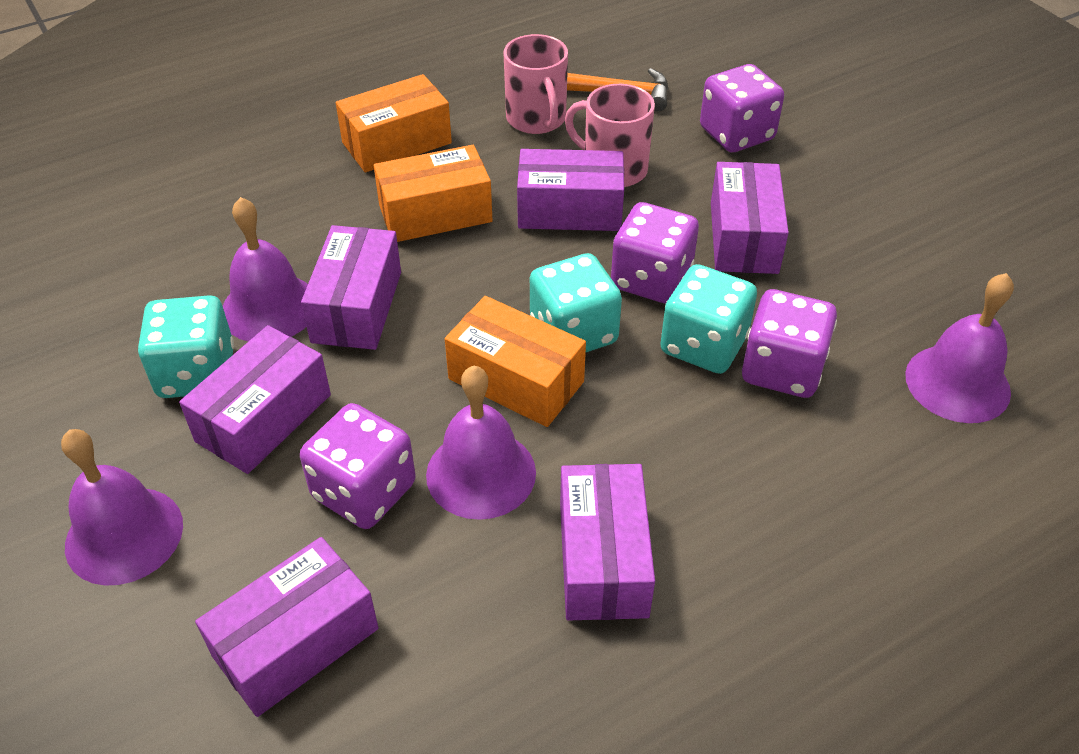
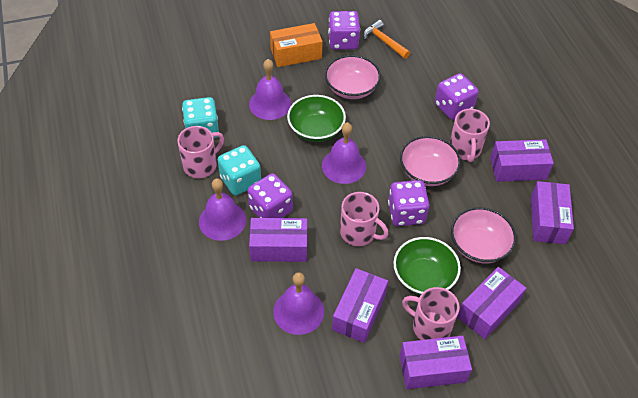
green bowl: none = 0 -> [287,95,346,142] [393,237,461,295] = 2
orange box: [336,74,452,172] [374,145,492,242] [445,296,586,427] = 3 -> [270,23,323,67] = 1
pink bowl: none = 0 -> [325,55,381,99] [400,136,461,186] [451,207,516,264] = 3
pink mug: [504,34,568,134] [565,84,655,187] = 2 -> [178,126,224,178] [340,192,389,246] [402,287,459,340] [450,109,490,162] = 4
turquoise dice: [138,295,234,398] [530,253,622,352] [660,264,757,374] = 3 -> [182,97,219,139] [218,145,261,196] = 2

